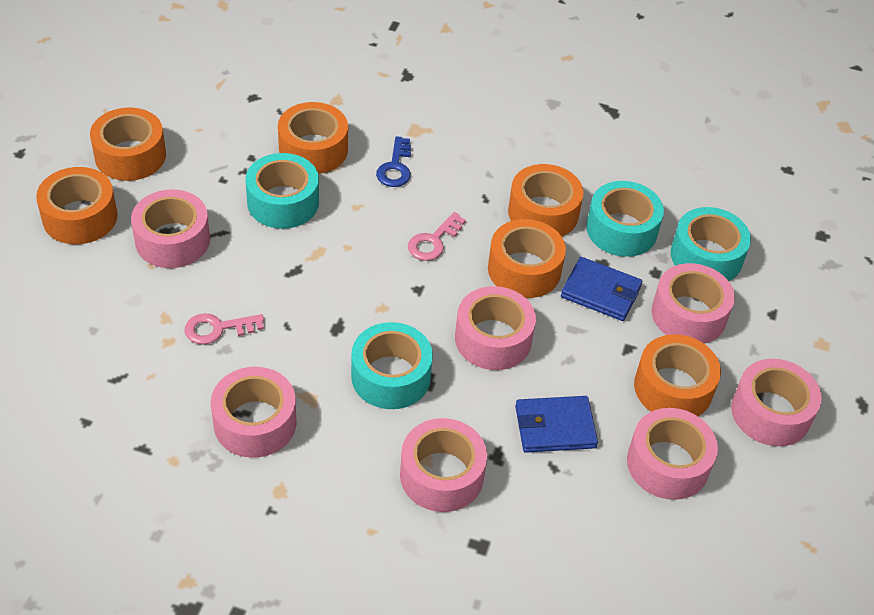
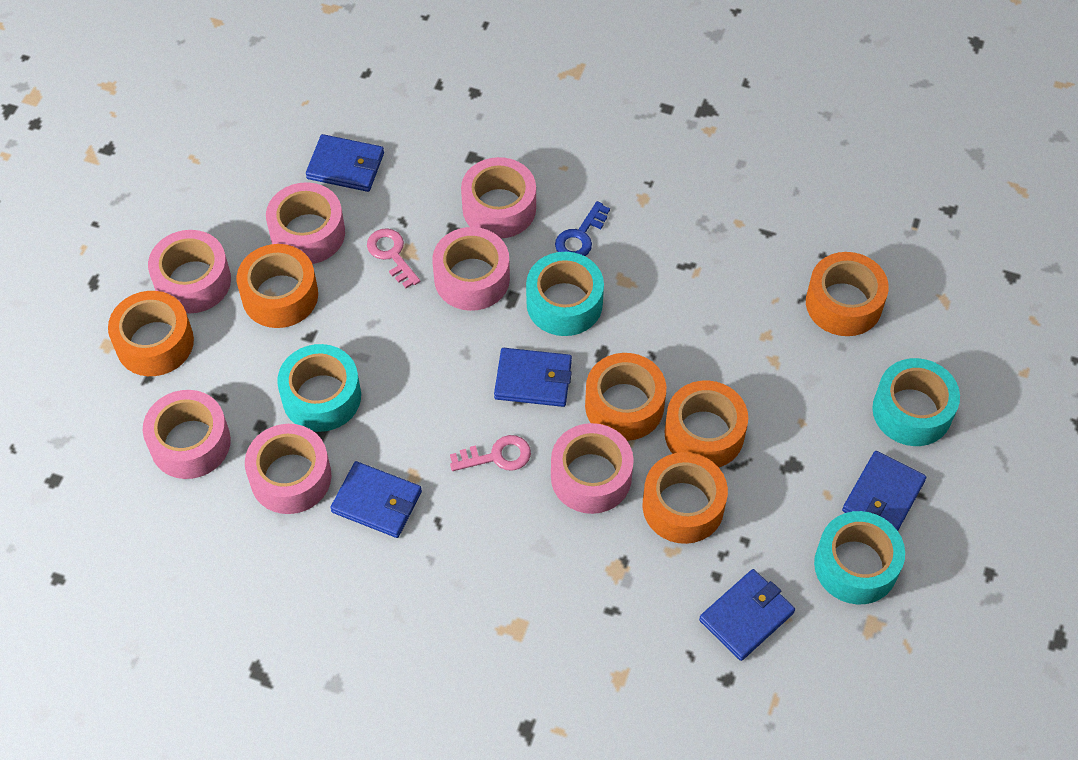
blue wallet: [515,396,598,453] [561,257,642,321] = 2 -> [306,134,384,192] [330,461,422,538] [494,348,572,407] [699,569,795,661] [842,451,926,531] = 5

